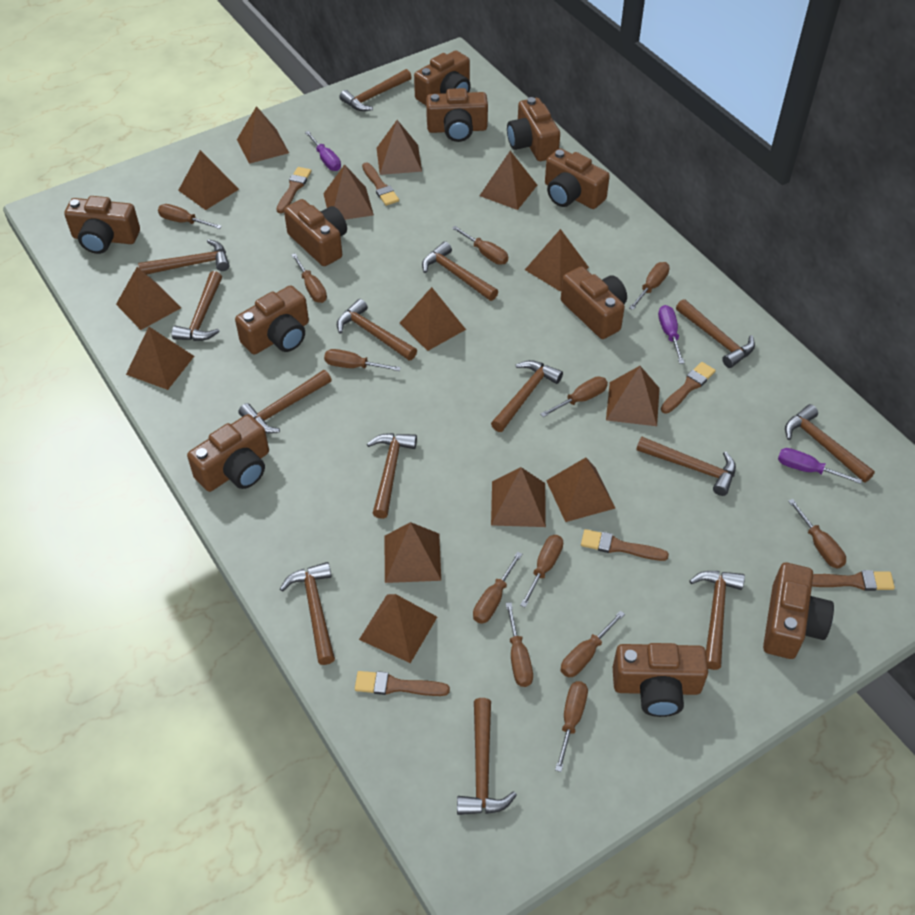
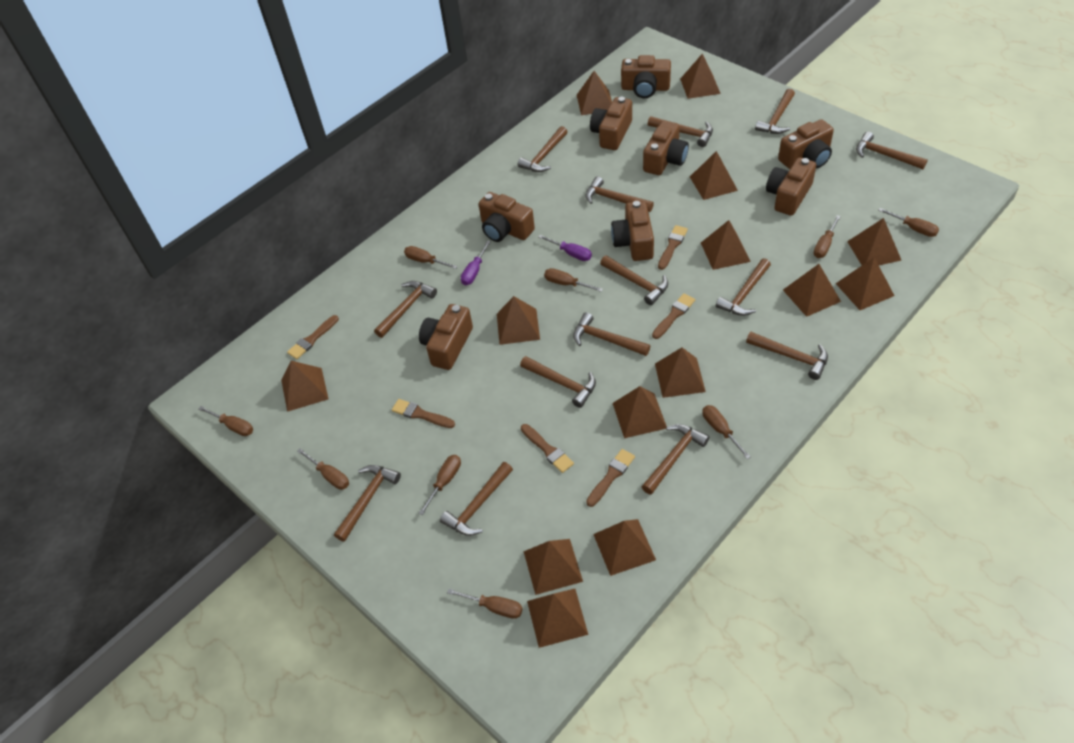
brown camera: [64,196,140,254] [187,414,269,492] [235,285,309,354] [284,199,347,266] [414,50,471,105] [426,88,488,142] [507,97,560,161] [545,148,610,209] [561,266,627,339] [613,643,708,717] [763,563,834,659] = 11 -> [419,304,473,370] [479,192,535,242] [590,97,632,150] [611,201,654,261] [621,55,671,98] [643,120,689,175] [766,157,816,216] [778,119,834,169] = 8
brown screwdriver: [158,204,222,229] [291,253,327,303] [324,349,401,371] [452,226,508,265] [473,552,522,624] [506,602,533,687] [520,535,563,608] [541,376,608,417] [555,681,588,772] [560,611,625,677] [629,262,670,310] [788,499,846,568] = 12 -> [198,406,253,436] [297,448,349,490] [404,246,458,269] [418,455,461,515] [447,589,523,619] [544,268,603,292] [702,405,751,459] [814,215,841,258] [878,208,939,237] = 9
purple screwdriver: [305,131,341,171] [658,305,684,364] [778,448,862,484] = 3 -> [461,240,491,285] [538,235,592,261] = 2

